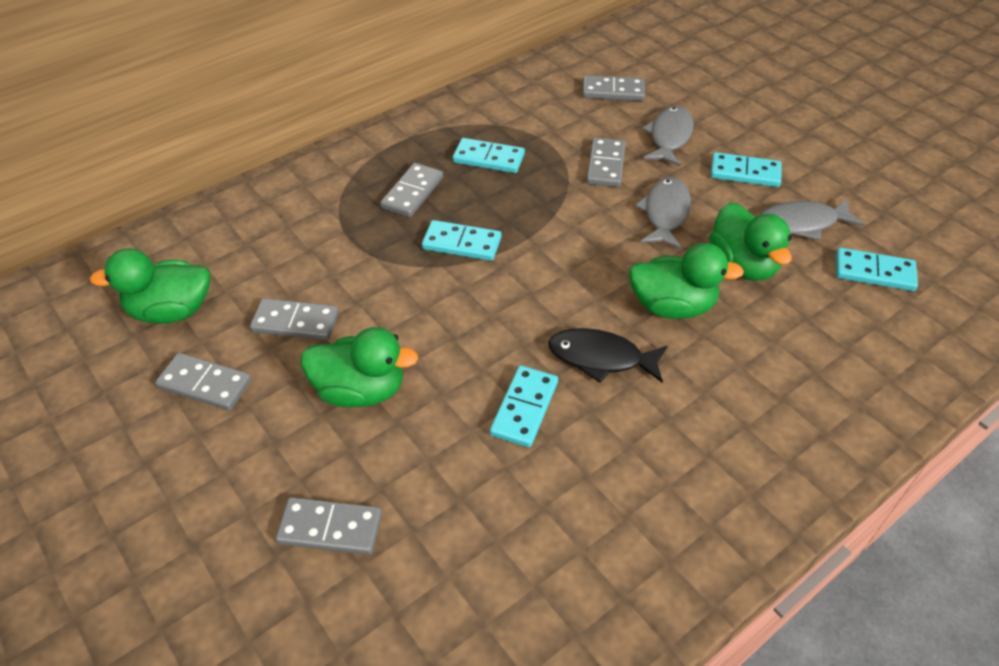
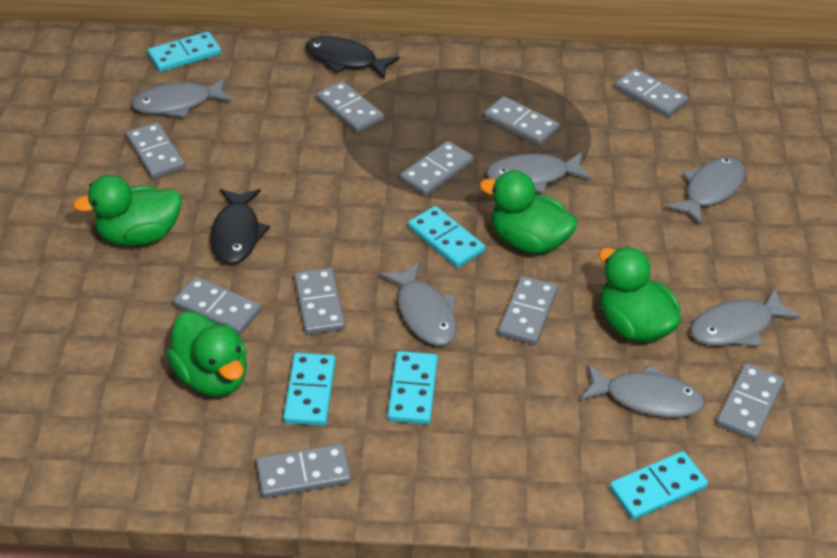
black fish: [548,328,668,383] = 1 -> [210,189,270,265] [305,36,400,80] = 2
grey domino: [155,353,252,411] [250,298,339,340] [275,497,382,555] [380,163,443,217] [582,75,645,101] [586,137,626,187] = 6 -> [126,122,185,179] [173,277,261,335] [256,444,351,498] [294,268,345,335] [316,81,384,133] [400,141,474,196] [484,96,560,146] [498,276,558,345] [614,68,689,117] [716,363,784,441] = 10
grey fish: [635,177,691,249] [642,106,694,166] [760,199,864,240] = 3 -> [131,77,233,118] [380,262,457,346] [486,152,592,193] [580,364,705,418] [666,157,745,226] [690,288,801,346] = 6

